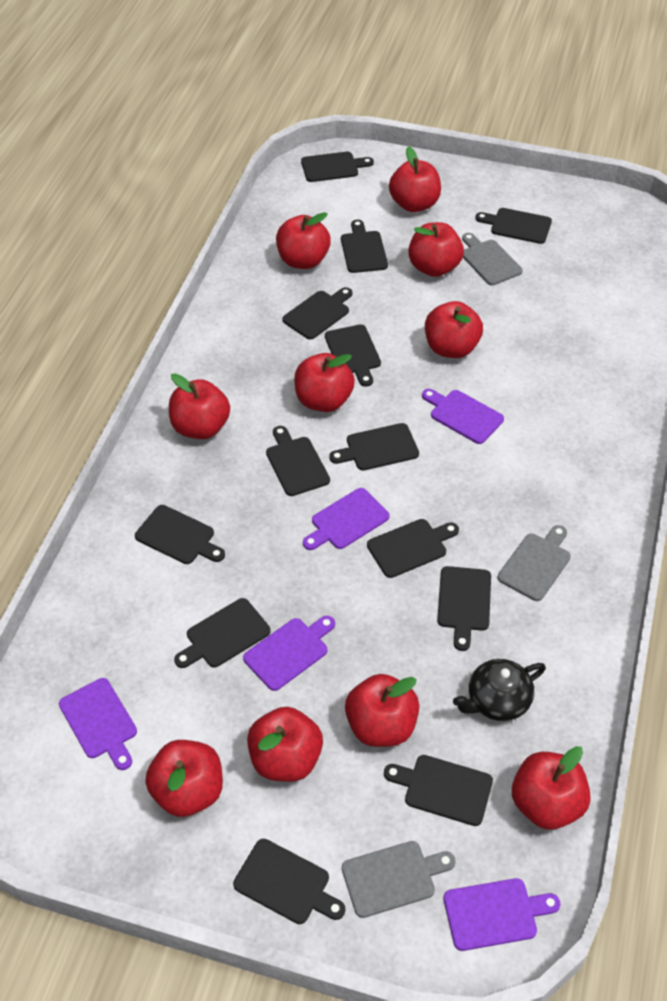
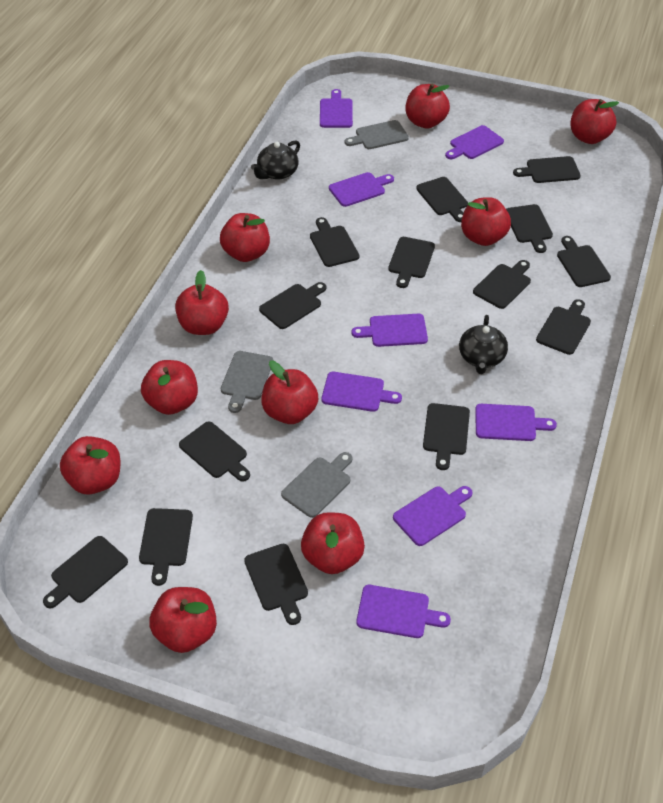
black cutting board: [135,505,225,564] [174,598,271,668] [233,839,345,924] [266,426,330,496] [282,287,352,340] [301,152,374,182] [325,324,381,387] [329,423,419,471] [341,220,388,273] [367,519,459,578] [384,755,493,826] [437,566,491,651] [475,208,552,244] = 13 -> [43,536,128,609] [139,508,193,586] [179,422,250,482] [244,544,308,625] [259,282,326,329] [310,217,359,267] [388,237,435,288] [416,177,468,222] [423,403,470,470] [473,260,531,309] [506,204,553,253] [513,156,581,183] [536,299,591,355] [557,236,611,287] = 14
black teapot: [453,659,546,721] = 1 -> [251,140,300,180] [459,315,508,374] = 2
purple cutting board: [59,678,137,770] [243,616,335,691] [303,488,390,550] [422,389,504,444] [443,878,560,951] = 5 -> [320,89,353,128] [321,372,402,412] [329,172,394,207] [351,314,428,347] [356,585,451,638] [393,486,472,546] [445,125,504,159] [475,404,557,441] = 8

